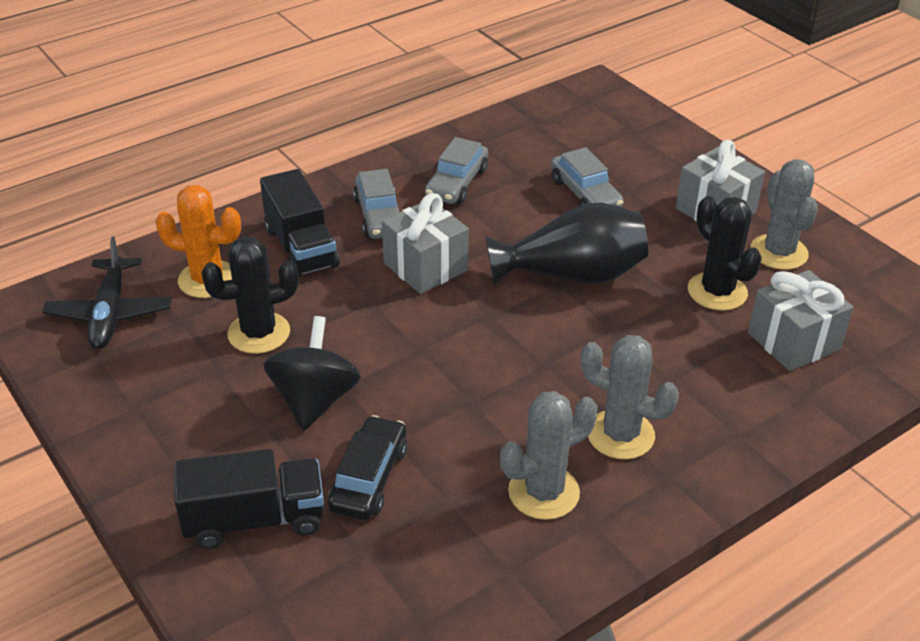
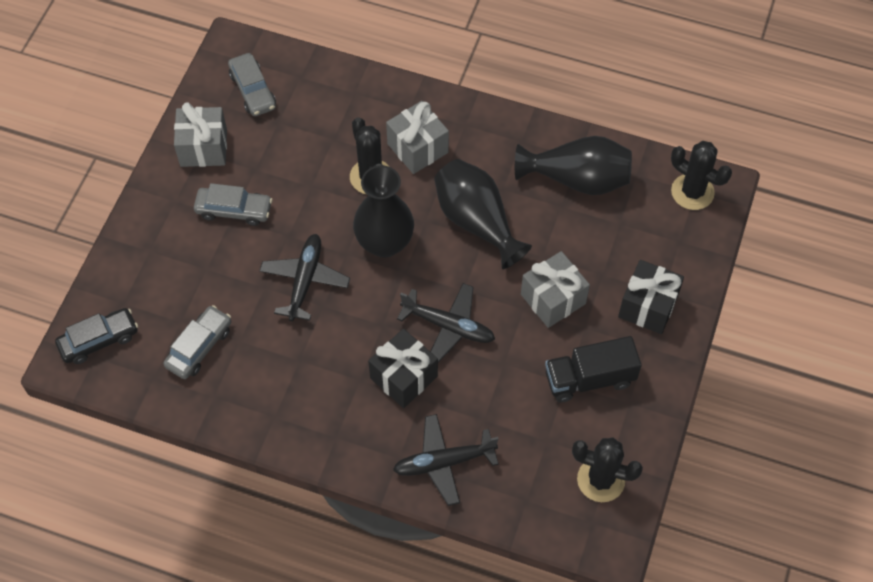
black cactus: [201,236,299,354] [688,196,762,311] = 2 -> [350,117,389,194] [572,437,643,502] [671,141,732,210] = 3
black gift: none = 0 -> [368,329,438,408] [618,260,684,334] = 2
black plane: [43,236,172,349] = 1 -> [259,234,350,322] [393,414,499,506] [397,283,495,363] = 3
black spinning top: [263,316,361,430] = 1 -> none = 0
black truck: [174,449,324,549] [260,169,339,277] = 2 -> [545,336,642,403] = 1
black vase: [486,203,648,285] = 1 -> [353,165,414,258] [434,159,532,269] [515,136,632,195] = 3
grey cactus: [500,391,597,520] [580,335,679,459] [750,159,818,270] = 3 -> none = 0
orange cactus: [155,185,241,298] = 1 -> none = 0

